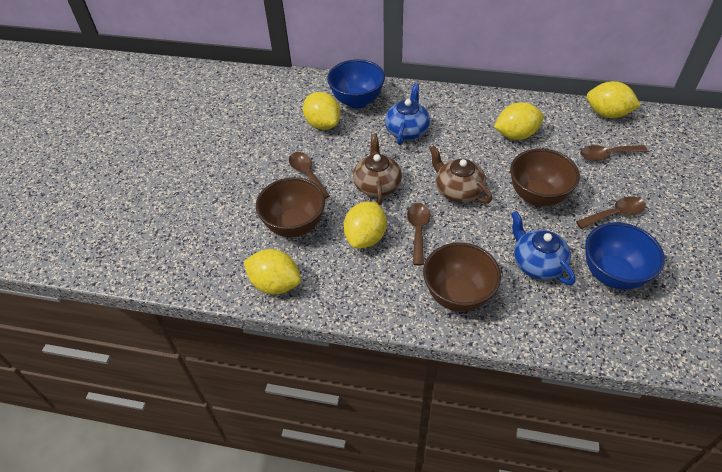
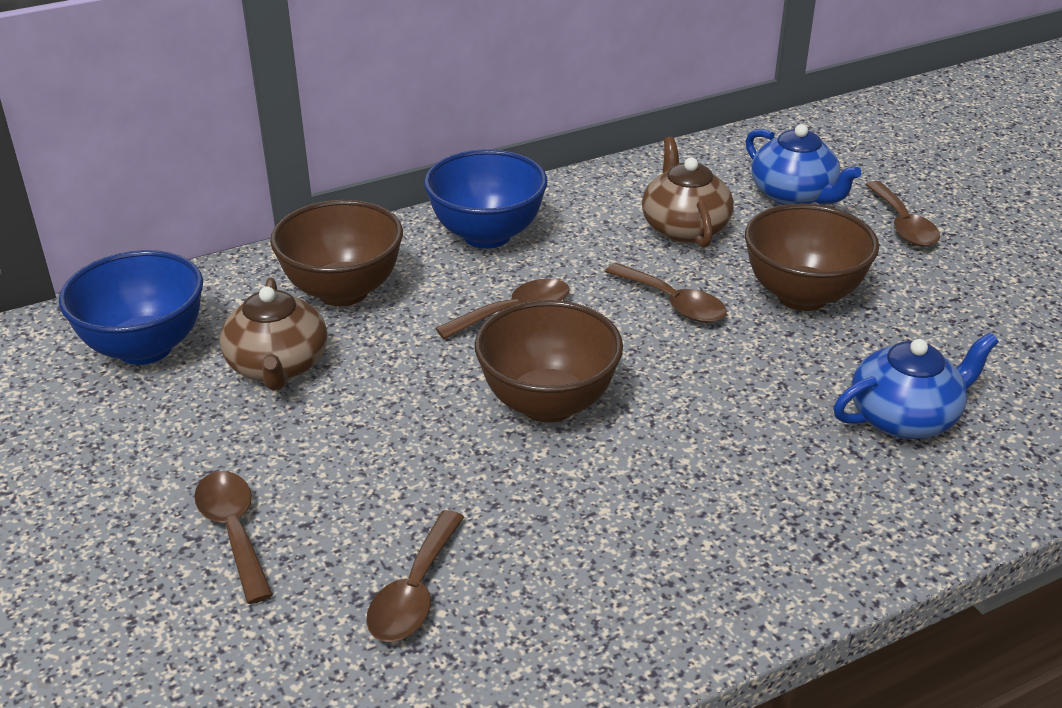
brown spoon: [289,152,330,199] [407,203,430,265] [576,196,646,229] [580,145,647,161] = 4 -> [194,471,273,604] [366,510,464,642] [436,278,570,340] [605,263,727,323] [865,181,940,246] = 5
yellow lemon: [243,249,301,294] [303,92,341,130] [344,201,387,248] [494,102,544,140] [587,81,641,118] = 5 -> none = 0

